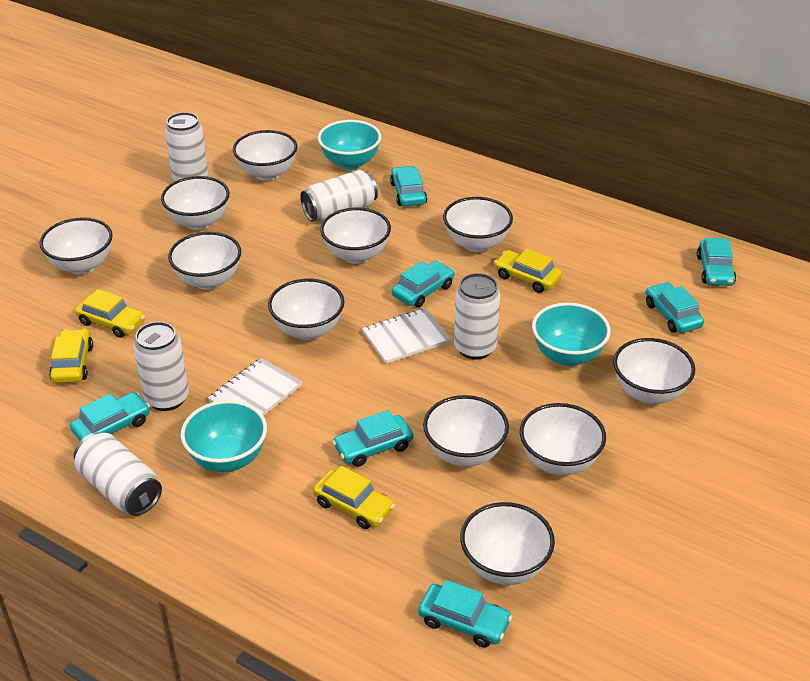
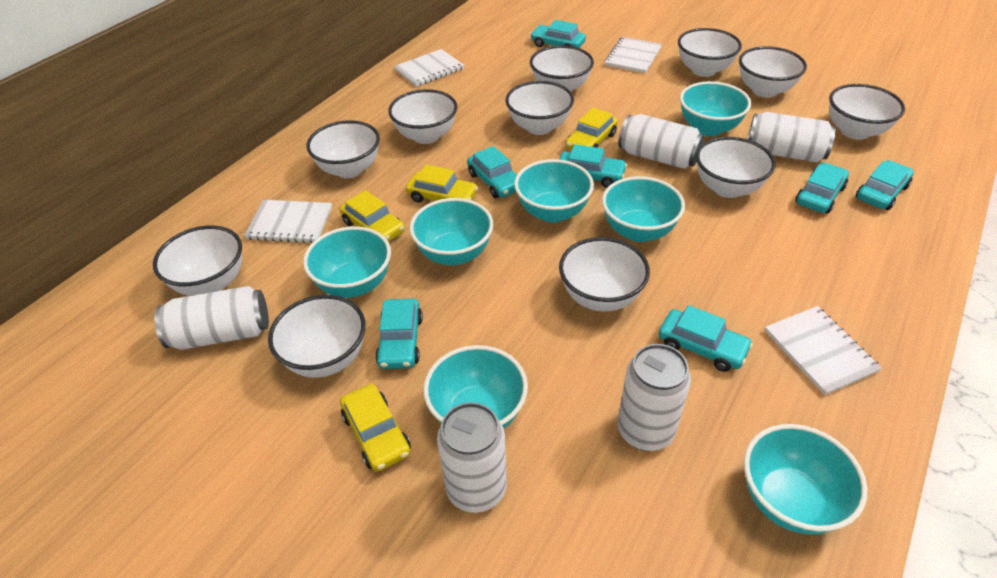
turquoise bowl: [181,400,267,472] [318,120,381,170] [532,303,611,366] = 3 -> [303,226,391,298] [409,198,493,265] [423,345,528,428] [514,159,594,223] [602,176,685,242] [680,81,751,136] [744,424,867,534] = 7
white notebook: [208,358,302,416] [362,308,451,364] = 2 -> [244,200,332,243] [394,49,465,87] [604,37,662,73] [765,306,882,395] = 4

